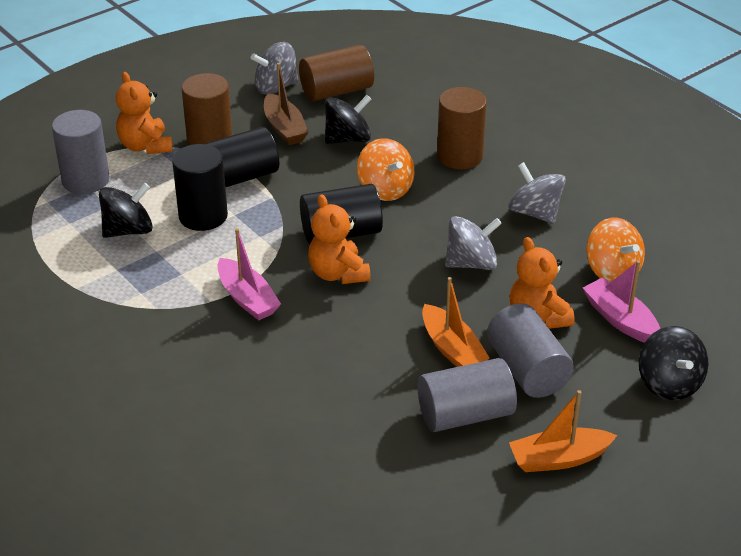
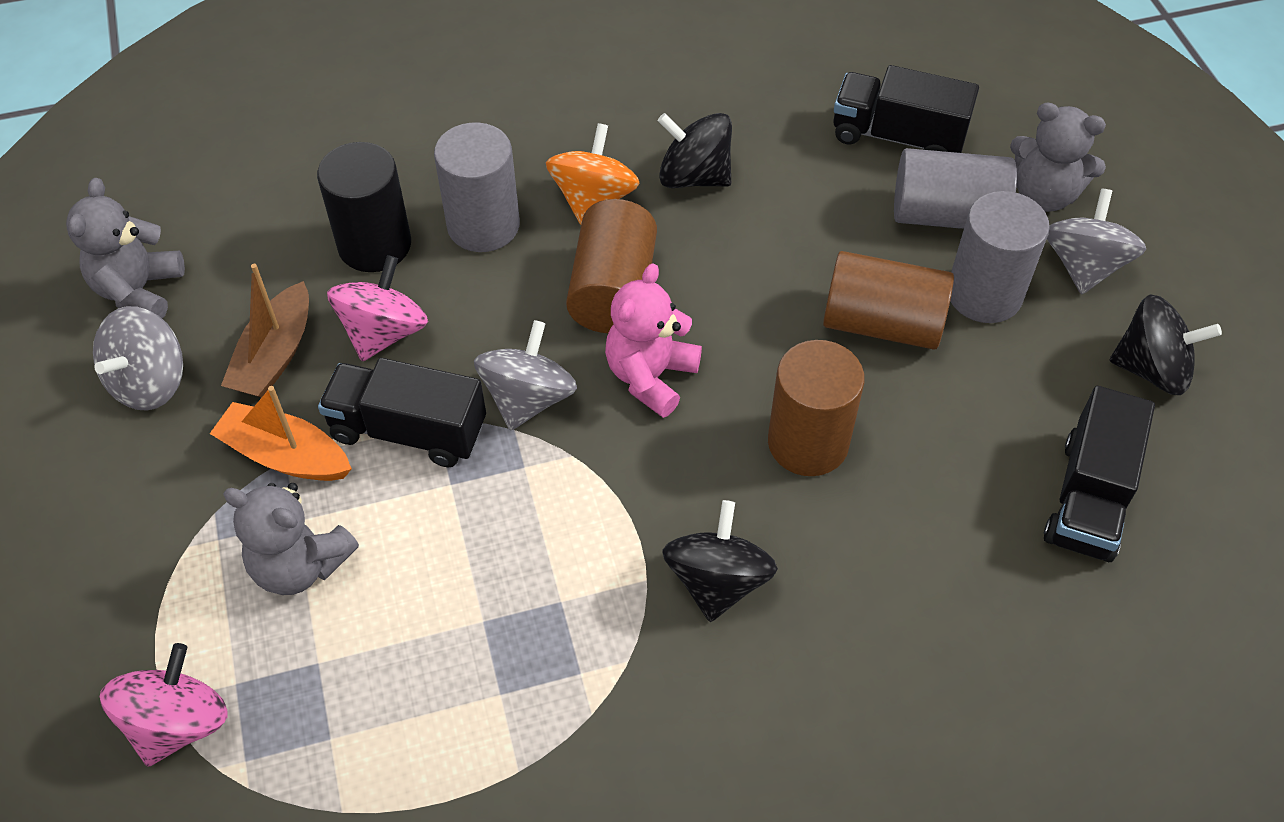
black cylinder: [172,144,228,231] [205,127,279,188] [300,184,383,244] = 3 -> [317,142,411,272] = 1
black truck: none = 0 -> [318,358,486,467] [833,65,979,153] [1044,386,1155,562] = 3
grey teddy bear: none = 0 -> [66,178,185,319] [223,483,359,595] [1010,102,1106,212] = 3
orange boat: [422,277,490,367] [509,390,617,472] = 2 -> [210,386,352,481] = 1
orange spinning top: [357,138,414,201] [586,218,645,282] = 2 -> [546,123,640,225] = 1
orange teddy bear: [116,72,172,154] [308,194,371,284] [510,237,575,329] = 3 -> none = 0
pink boat: [217,228,281,321] [583,260,660,343] = 2 -> none = 0
pink spinning top: none = 0 -> [100,643,228,767] [327,255,428,361] = 2
pink teddy bear: none = 0 -> [605,263,702,418] = 1

